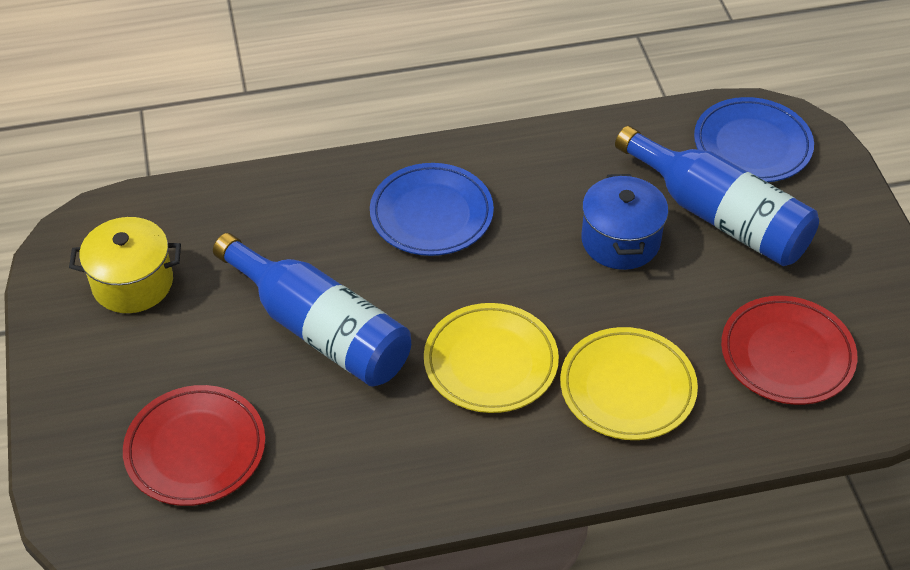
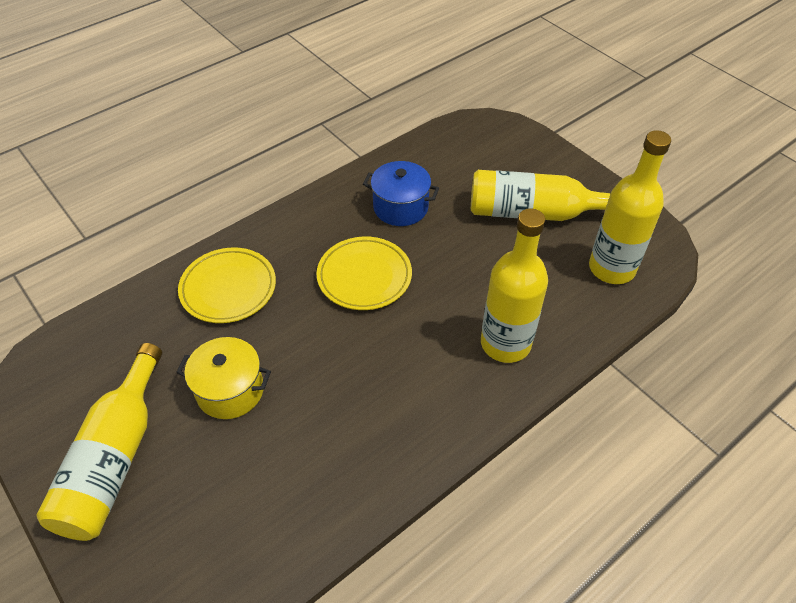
blue bottle: [213,233,411,387] [615,126,819,266] = 2 -> none = 0
blue plate: [370,163,494,256] [694,97,814,182] = 2 -> none = 0
red plate: [123,385,265,506] [721,296,858,405] = 2 -> none = 0
yellow bottle: none = 0 -> [36,343,162,541] [471,170,611,221] [481,208,548,363] [589,130,671,284] = 4

